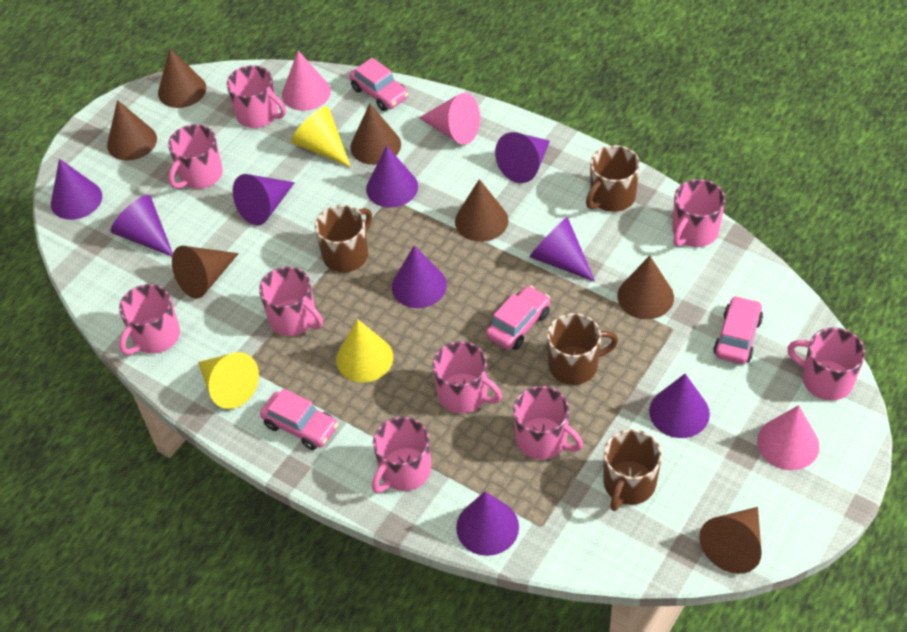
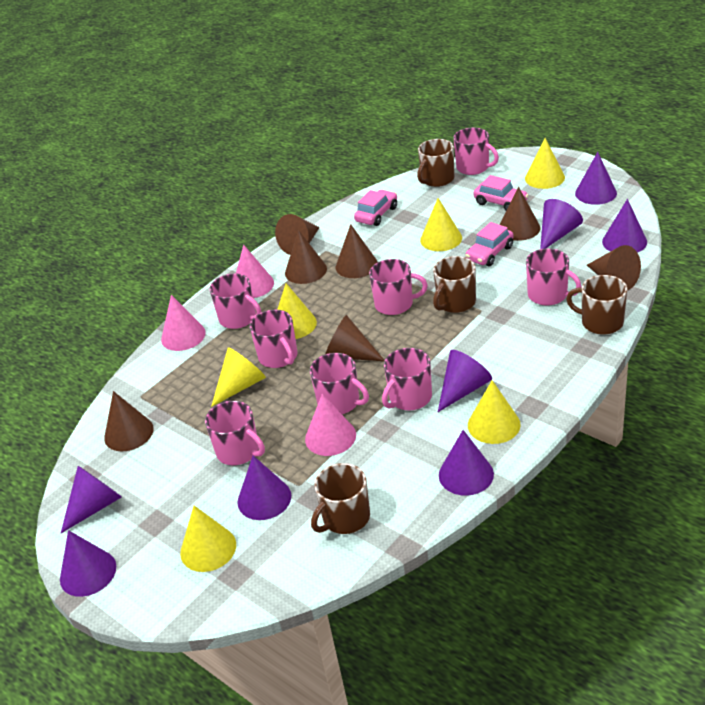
pink car: [260,388,338,450] [349,58,409,111] [486,285,550,350] [713,296,763,364] = 4 -> [354,190,397,226] [465,222,514,266] [473,175,529,211] = 3
pink mug: [119,284,180,355] [168,124,223,189] [227,65,286,128] [259,267,323,336] [372,417,431,493] [432,341,502,413] [513,386,583,460] [672,179,726,247] [787,327,865,401] = 9 -> [205,401,265,465] [210,273,261,329] [249,310,298,368] [310,353,369,414] [369,259,428,315] [382,348,432,410] [453,127,499,175] [526,248,582,306] = 8
purple cone: [51,159,102,220] [111,195,173,257] [233,174,295,225] [366,146,418,208] [392,245,447,308] [456,491,519,556] [495,132,550,183] [529,217,595,281] [649,374,710,438] = 9 -> [60,530,116,597] [61,466,122,533] [238,456,291,520] [438,350,492,412] [439,430,494,496] [540,199,583,249] [575,152,617,205] [602,199,647,253] = 8
yellow cone: [198,352,259,409] [291,106,351,167] [336,319,393,383] = 3 -> [180,506,236,572] [211,347,266,407] [277,283,317,339] [420,198,462,251] [468,380,521,444] [525,138,565,189] = 6

